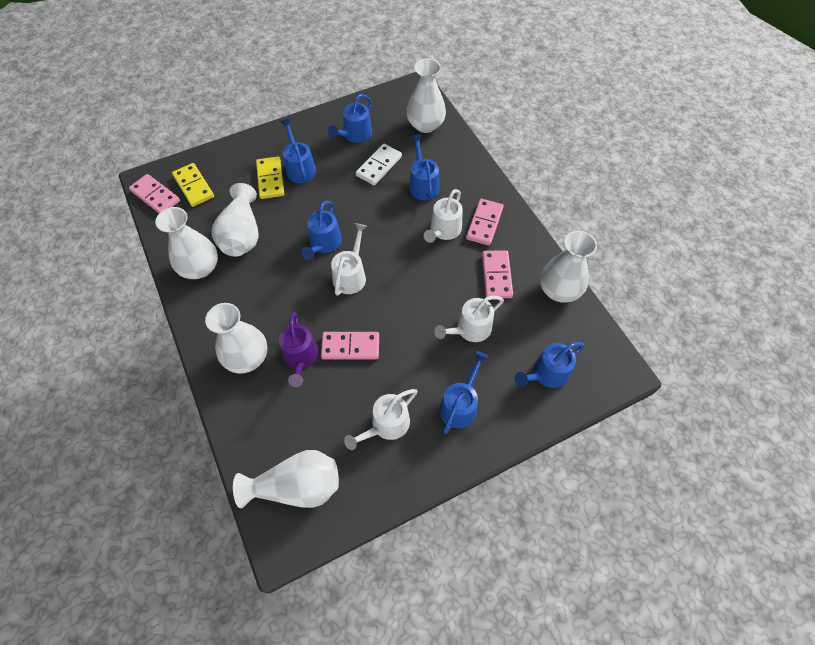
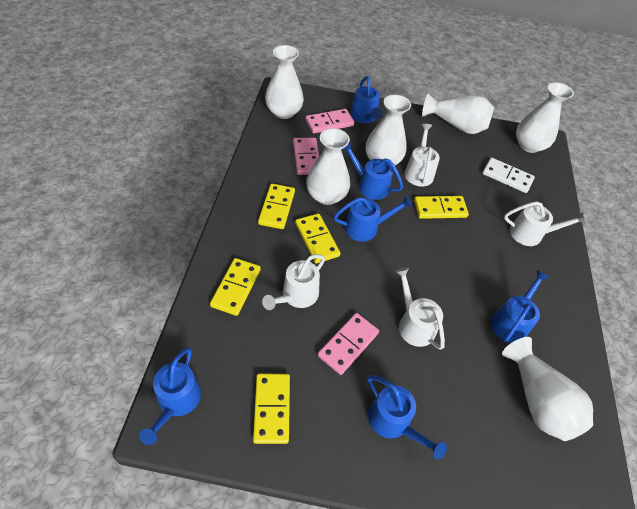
pink domino: [129,174,180,213] [321,332,379,359] [466,199,504,246] [482,250,513,298] = 4 -> [293,138,319,175] [305,109,354,133] [318,313,379,375] = 3
purple watering can: [278,312,318,387] = 1 -> none = 0
yellow domino: [172,163,214,207] [256,156,284,199] = 2 -> [210,258,261,316] [253,373,290,444] [258,183,295,229] [295,213,340,263] [414,196,469,219] = 5

